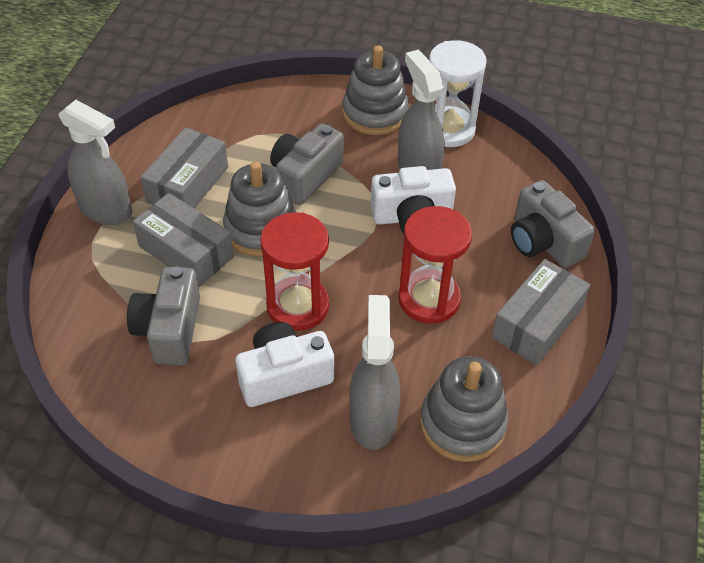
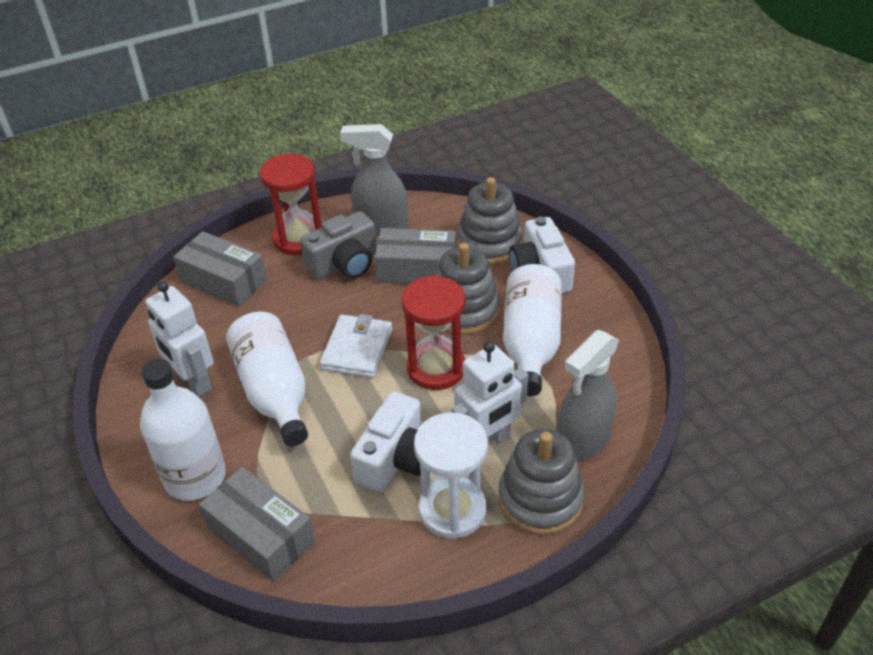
grey camera: [127,267,200,365] [270,124,344,205] [511,180,595,268] = 3 -> [300,211,377,280] = 1
grey spray bottle: [59,100,132,225] [349,295,400,450] [398,50,445,170] = 3 -> [340,124,408,236] [557,330,619,461] = 2
white bottle: none = 0 -> [140,359,226,501] [226,312,308,446] [503,264,562,396] = 3
white robot: none = 0 -> [146,281,214,397] [452,341,528,444] = 2
white wallet: none = 0 -> [320,314,392,378] = 1

